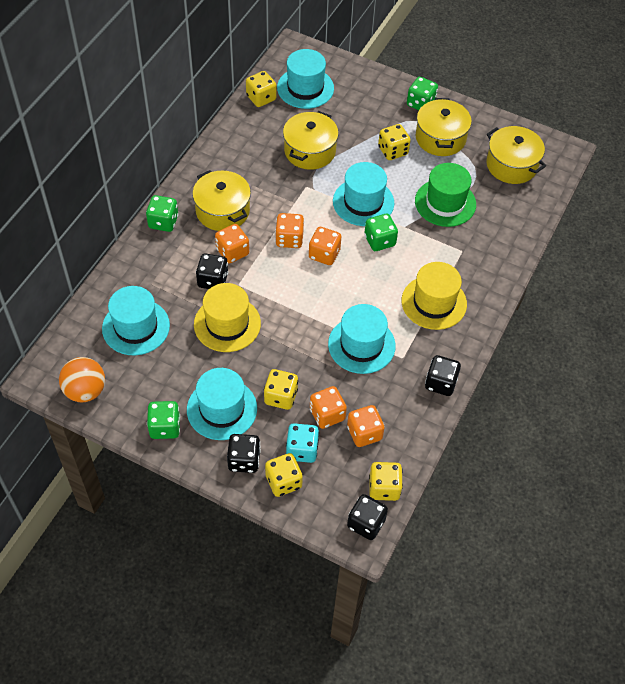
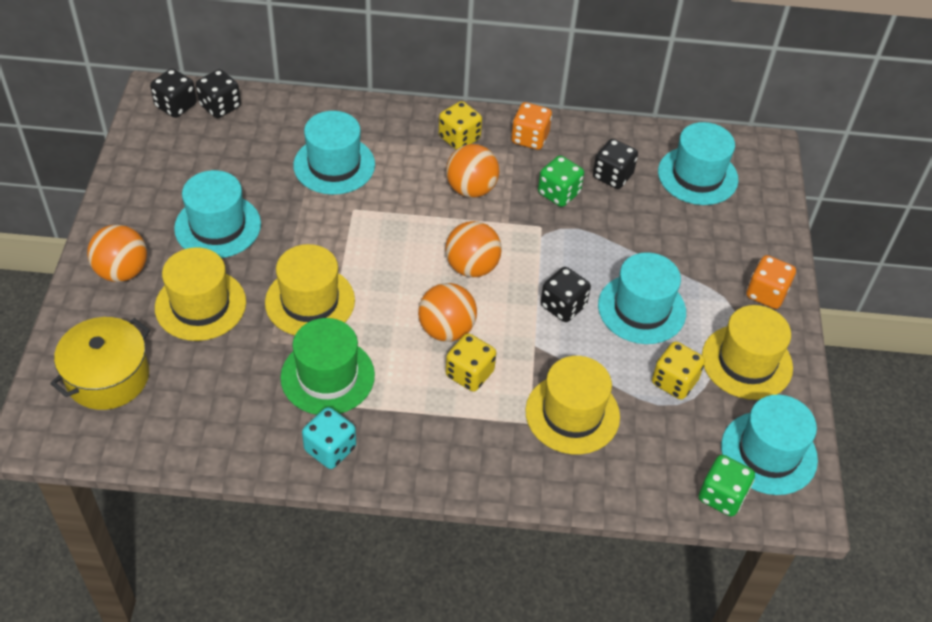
green dice: [146,195,178,232] [147,401,180,439] [365,214,398,251] [407,77,438,110] = 4 -> [538,155,584,207] [699,455,755,516] = 2
orange ball: [59,357,105,402] = 1 -> [87,225,147,282] [418,283,477,342] [445,221,502,277] [446,144,499,198] = 4
orange dice: [215,224,249,263] [275,213,304,248] [309,227,341,265] [310,386,347,429] [347,405,385,447] = 5 -> [511,102,552,150] [746,255,796,309] = 2
yellow dice: [246,71,276,107] [264,369,298,410] [265,453,303,497] [369,462,403,501] [378,124,411,160] = 5 -> [439,101,482,149] [446,333,496,392] [652,341,705,399] = 3
yellow hat: [194,283,261,352] [402,262,467,330] = 2 -> [155,247,246,341] [265,244,355,335] [525,356,620,454] [702,305,793,400] = 4
yellow pot: [192,170,251,231] [283,111,339,170] [416,98,472,156] [486,126,546,184] = 4 -> [50,317,150,410] = 1

